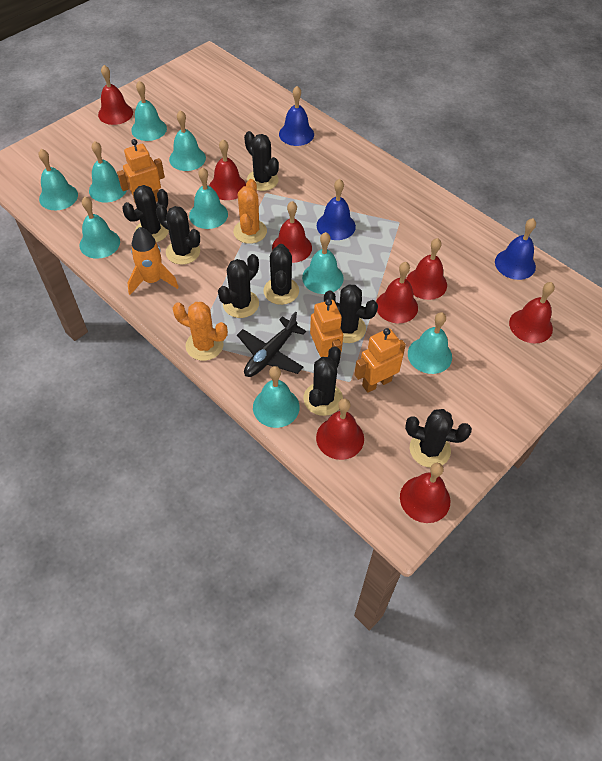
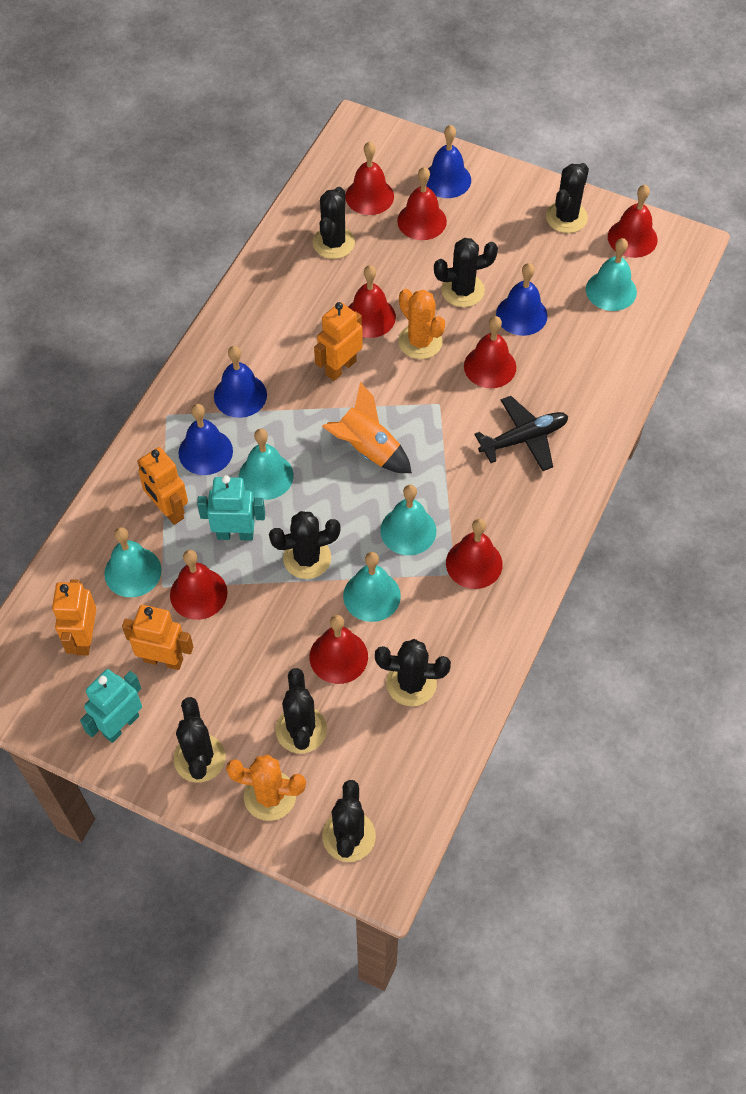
blue bell: [279,86,314,146] [317,179,356,240] [495,218,536,280] = 3 -> [178,404,233,475] [214,346,267,418] [426,125,471,198] [496,263,548,336] = 4
orange robot: [117,139,165,204] [310,299,343,357] [354,328,406,393] = 3 -> [52,579,96,656] [122,605,193,670] [137,447,188,525] [314,302,363,381] = 4
turquoise bell: [39,149,78,210] [80,197,120,259] [89,141,127,203] [131,81,167,141] [169,110,206,171] [189,167,228,229] [253,366,300,428] [302,232,344,294] [408,312,452,374] = 9 -> [104,527,162,597] [239,428,293,500] [343,552,401,622] [380,485,436,555] [586,238,637,311] = 5
turquoise robot: none = 0 -> [80,669,142,743] [197,475,265,541] = 2

